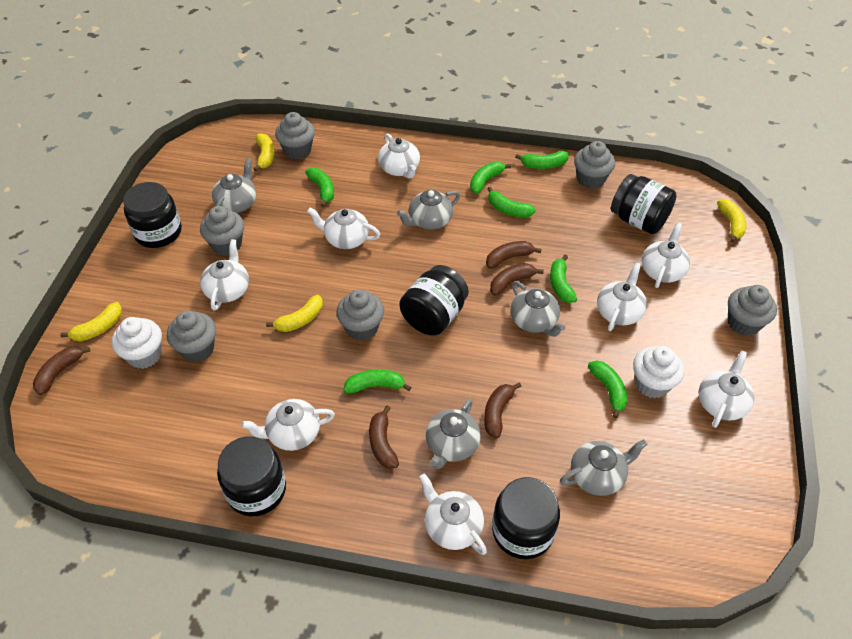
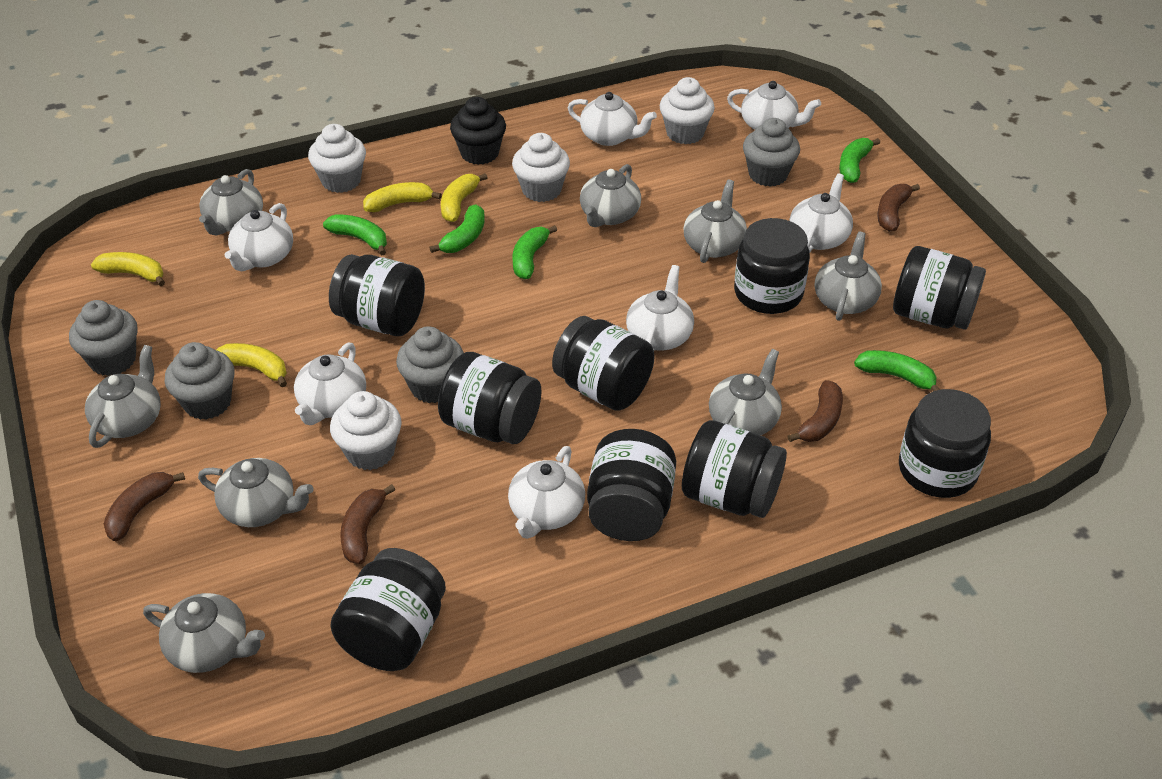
black cupcake: none = 0 -> [450,97,506,165] = 1
black jar: [123,182,182,248] [217,436,286,517] [399,265,469,336] [492,477,560,559] [611,174,677,234] = 5 -> [329,254,425,336] [330,548,446,671] [438,352,542,444] [552,316,654,411] [587,429,676,541] [682,420,787,518] [734,218,810,314] [893,246,986,330] [899,389,991,498] = 9
brown banana: [33,347,90,395] [369,405,399,469] [484,382,522,438] [486,241,542,269] [490,263,544,296] = 5 -> [104,472,185,541] [340,484,395,564] [788,380,843,442] [877,184,920,232] = 4
green banana: [305,168,334,207] [344,369,411,393] [470,162,511,194] [487,187,536,218] [515,151,569,169] [550,255,577,303] [588,360,628,418] = 7 -> [323,214,387,256] [429,204,485,253] [512,225,557,279] [839,138,880,183] [854,350,940,391] = 5
grey cupcake: [167,310,216,362] [200,206,244,255] [275,112,315,159] [336,289,384,341] [574,141,615,189] [728,285,777,336] = 6 -> [69,300,138,376] [165,342,235,420] [396,326,464,403] [743,118,800,187] = 4
grey teapot: [212,158,256,213] [397,190,460,230] [426,399,481,469] [511,281,565,337] [560,439,647,496] = 5 -> [85,345,161,448] [143,593,265,673] [198,458,314,527] [199,169,263,235] [580,164,641,227] [683,180,747,263] [709,349,782,435] [815,232,882,321] = 8
white cupcake: [112,317,162,369] [633,346,684,398] = 2 -> [308,124,366,193] [330,391,402,470] [512,133,570,202] [659,77,715,144] = 4
white teapot: [200,239,249,311] [241,399,335,451] [307,208,380,249] [378,133,420,179] [419,473,487,555] [597,263,647,331] [642,223,690,288] [699,350,754,428] = 8 -> [225,203,293,271] [294,343,366,425] [508,446,585,539] [568,92,657,146] [626,265,694,351] [727,81,821,130] [790,173,853,253] = 7

